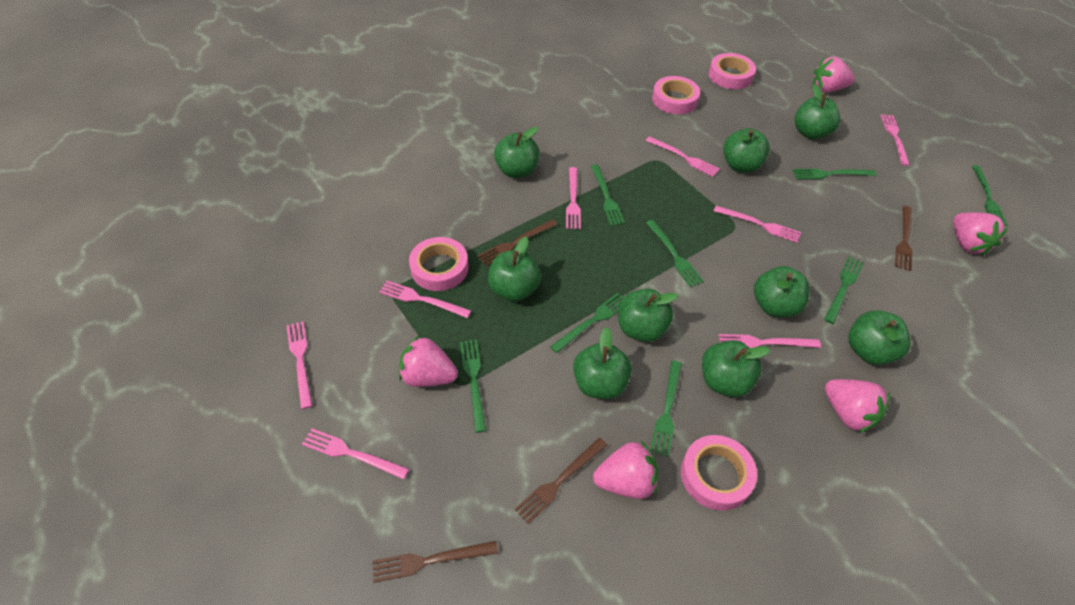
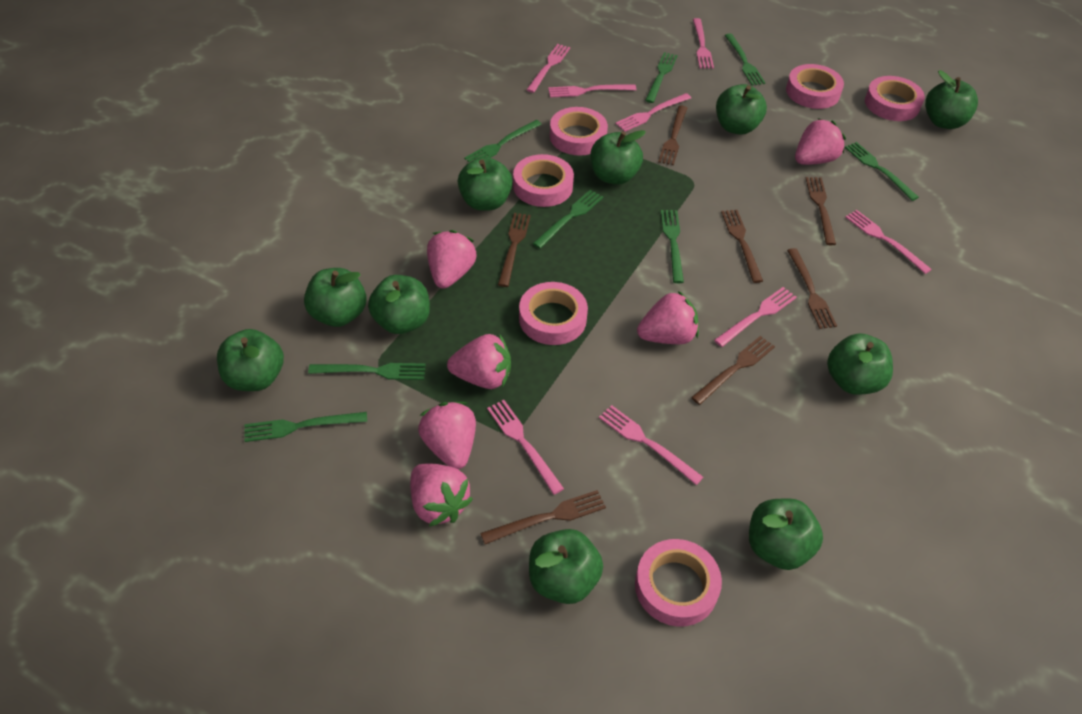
brown fork: [372,541,498,583] [478,219,558,266] [515,438,607,524] [895,206,913,271] = 4 -> [480,490,606,544] [498,213,531,287] [658,105,687,165] [691,336,775,405] [721,210,763,283] [787,248,837,329] [806,177,836,245] = 7
green apple: [488,237,541,301] [494,127,539,178] [573,327,632,399] [618,289,678,342] [702,340,770,397] [723,128,770,173] [754,266,810,317] [794,84,840,140] [848,310,911,365] = 9 -> [217,329,284,391] [304,268,367,327] [368,275,430,334] [458,157,513,211] [529,529,603,604] [590,130,646,185] [716,84,767,135] [749,498,823,570] [827,333,893,395] [925,70,978,129] = 10
pink strawberry: [399,336,458,387] [593,441,658,499] [813,57,855,93] [825,379,890,433] [953,212,1008,256] = 5 -> [410,463,473,527] [418,402,476,469] [427,230,476,289] [447,334,511,389] [637,291,699,344] [795,118,846,165] = 6
pink tape: [409,237,468,291] [652,76,700,114] [681,435,757,511] [709,53,756,89] = 4 -> [513,154,574,207] [519,282,588,345] [550,107,608,156] [635,539,722,627] [786,64,844,109] [865,76,925,121] = 6

